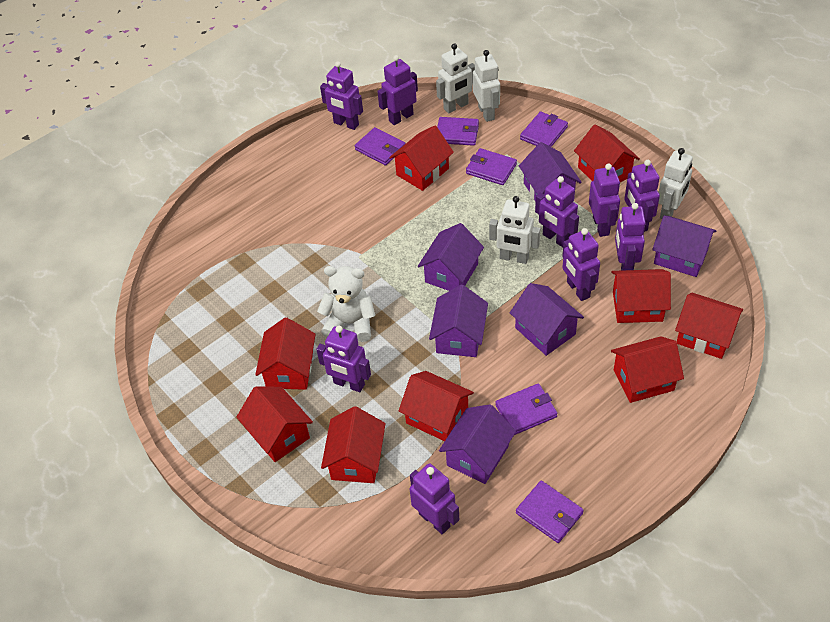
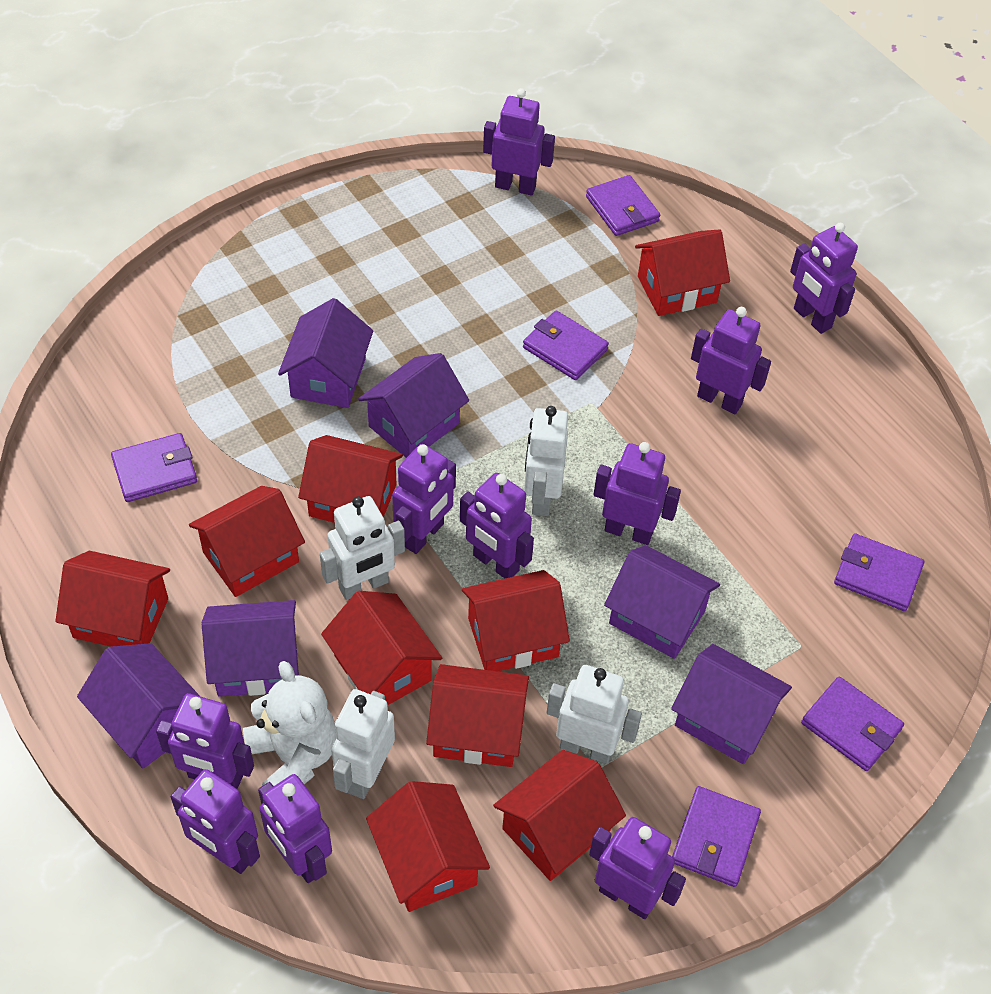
purple robot: [316,326,371,392] [320,61,363,130] [377,55,418,125] [410,463,459,534] [535,176,579,247] [562,228,600,301] [589,164,620,237] [615,203,645,271] [625,160,660,232] = 9 -> [156,693,254,789] [171,769,260,874] [258,774,332,883] [392,444,456,554] [460,473,534,578] [483,88,555,195] [589,817,686,919] [594,442,681,545] [691,307,771,414] [790,223,858,334] = 10

